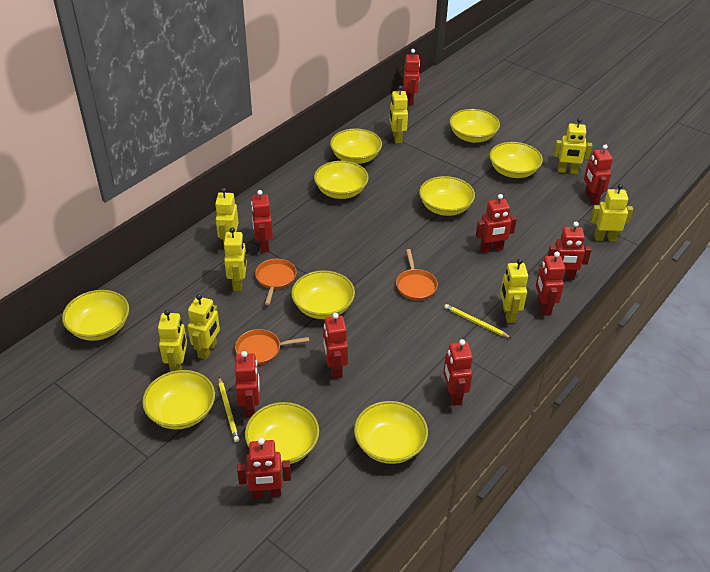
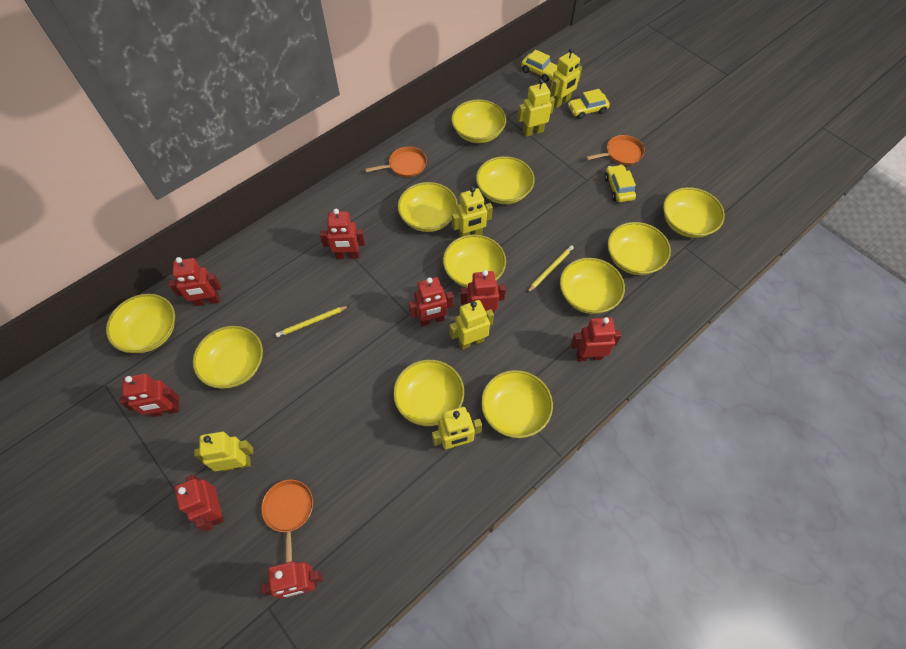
red robot: [235,351,260,418] [237,438,291,498] [251,190,273,252] [323,313,348,379] [403,49,420,105] [443,339,473,406] [476,194,517,253] [536,252,565,316] [547,222,591,280] [584,144,613,205] = 10 -> [120,373,179,417] [169,257,221,306] [174,475,224,532] [260,561,323,599] [320,209,365,259] [409,277,454,326] [460,270,506,313] [571,317,622,361] = 8
yellow bowl: [62,290,129,341] [142,370,215,429] [245,402,319,465] [291,270,355,319] [314,161,369,199] [330,128,382,164] [354,401,428,464] [419,176,475,216] [450,109,500,143] [489,142,543,178] = 10 -> [106,294,175,353] [193,326,263,389] [393,360,464,426] [398,182,458,232] [443,235,506,288] [451,99,506,143] [476,156,535,204] [481,370,553,438] [560,258,625,314] [607,222,671,275] [663,187,725,238] = 11
yellow car: none = 0 -> [521,49,557,82] [568,89,610,119] [604,165,636,202] = 3
yellow robot: [158,310,187,372] [188,294,220,360] [215,188,239,250] [224,227,247,291] [390,86,408,143] [500,259,528,323] [554,118,593,174] [590,184,633,241] = 8 -> [194,432,253,471] [432,407,482,450] [449,300,494,350] [452,187,493,237] [517,79,555,137] [550,48,582,108] = 6

